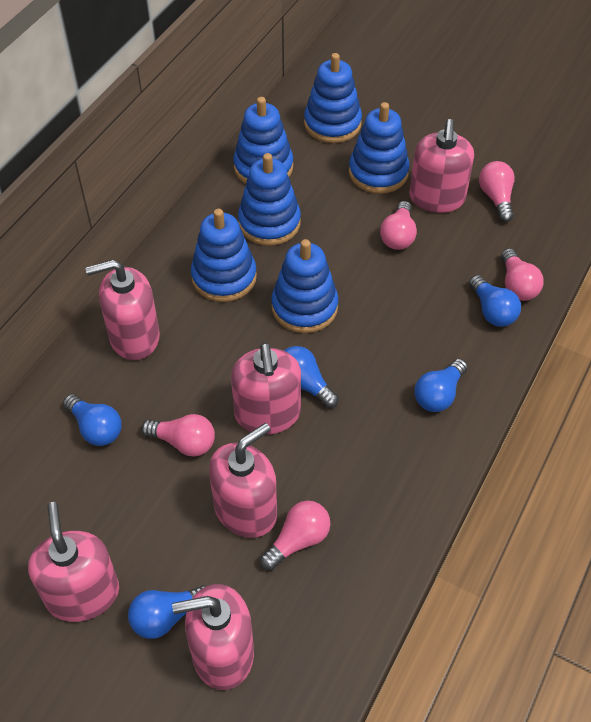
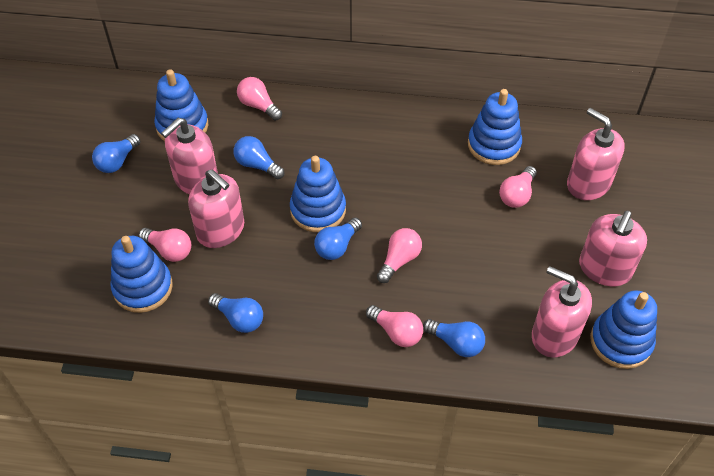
blue stacking toy: [191,209,257,302] [233,97,293,184] [238,153,301,246] [271,239,339,333] [304,53,362,143] [349,102,410,194] = 6 -> [110,236,173,313] [154,69,208,141] [290,156,346,232] [468,89,522,165] [590,291,657,369] = 5
pink soap dispenser: [28,502,119,622] [85,260,160,360] [172,584,254,690] [209,423,277,538] [231,343,301,435] [409,119,474,213] = 6 -> [161,118,218,194] [188,170,244,248] [532,266,592,358] [567,108,625,200] [579,211,647,286] = 5

